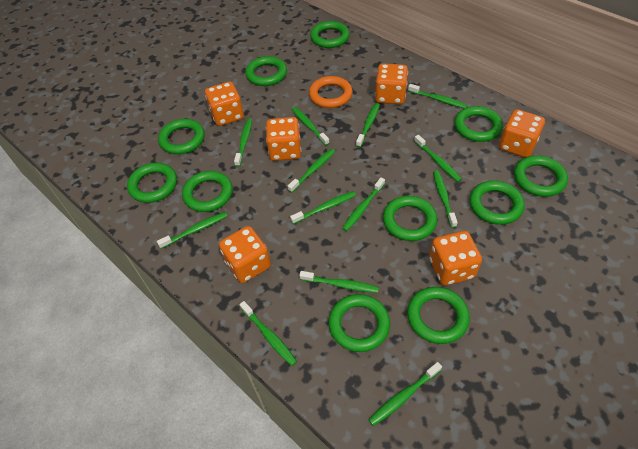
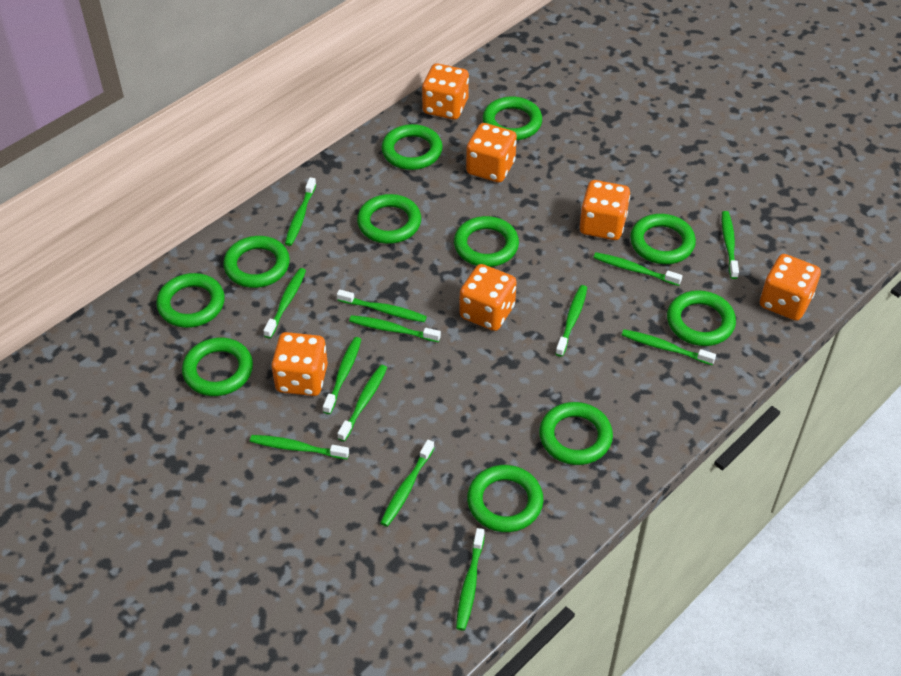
orange ring: [309,76,353,108] = 1 -> none = 0

